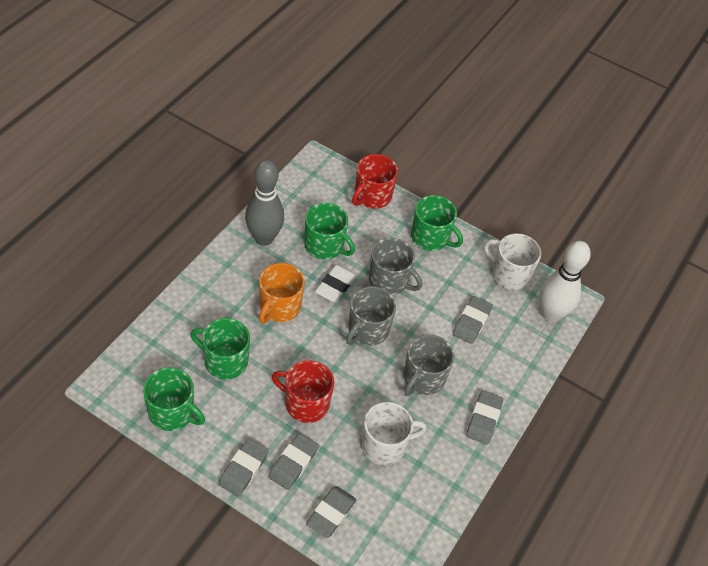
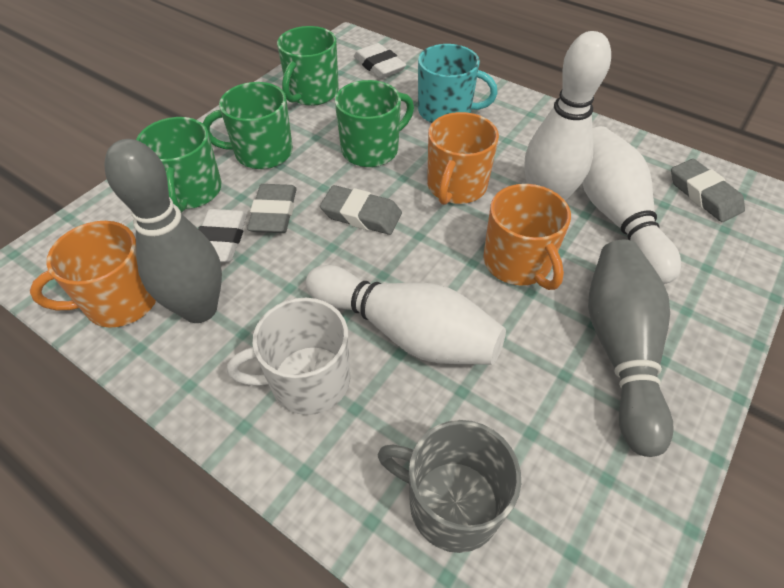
grey bowling pin: [245,160,284,246] = 1 -> [104,139,222,323] [588,240,674,457] = 2
grey eraser: [219,438,269,496] [268,433,319,490] [306,486,357,538] [453,296,493,344] [466,390,503,445] = 5 -> [247,184,297,233] [320,185,402,235] [671,159,745,222] = 3
grey mug: [346,286,396,346] [369,238,423,295] [404,334,454,396] = 3 -> [377,420,521,553] = 1
orange mug: [259,263,305,323] = 1 -> [30,221,156,328] [427,112,499,205] [483,184,571,290] = 3
red mug: [272,361,334,423] [352,154,398,209] = 2 -> none = 0
turquoise mug: none = 0 -> [418,44,498,123] = 1
white bowling pin: [539,241,591,322] = 1 -> [306,265,506,365] [524,31,611,201] [582,126,681,284] = 3
white eraser: [315,265,357,302] = 1 -> [198,209,247,262] [354,43,406,79] = 2
white mug: [361,402,427,465] [484,233,541,290] = 2 -> [227,298,350,415] = 1

